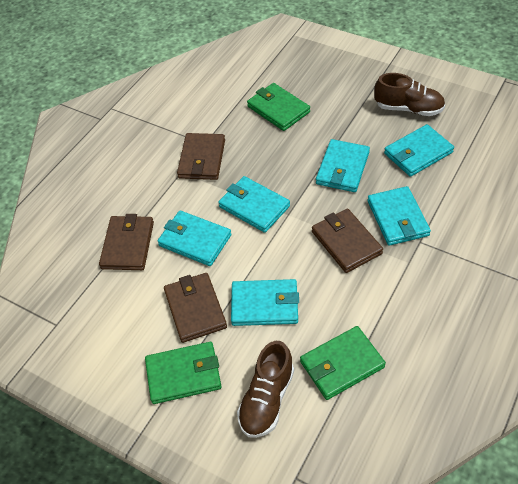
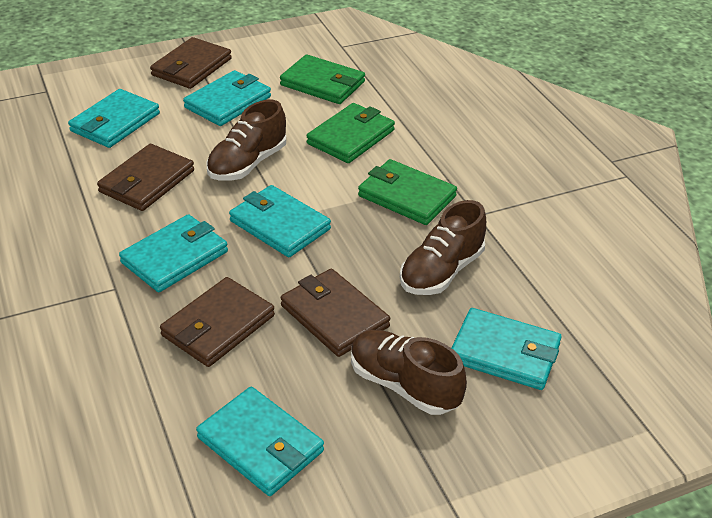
brown shoe: [237,341,294,438] [374,73,445,116] = 2 -> [207,100,286,181] [351,330,467,415] [400,200,486,295] = 3

